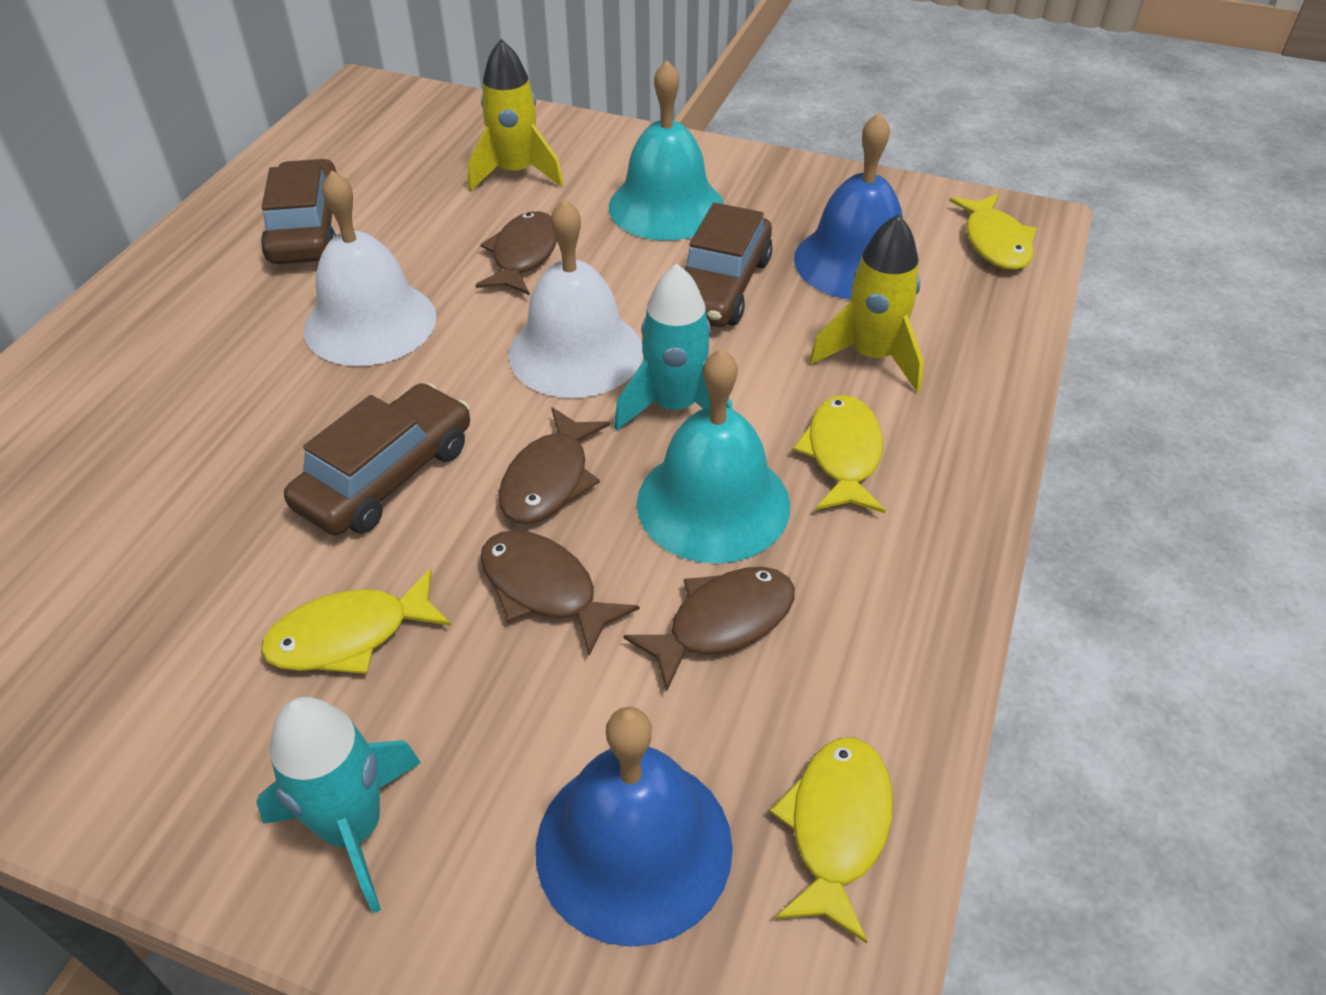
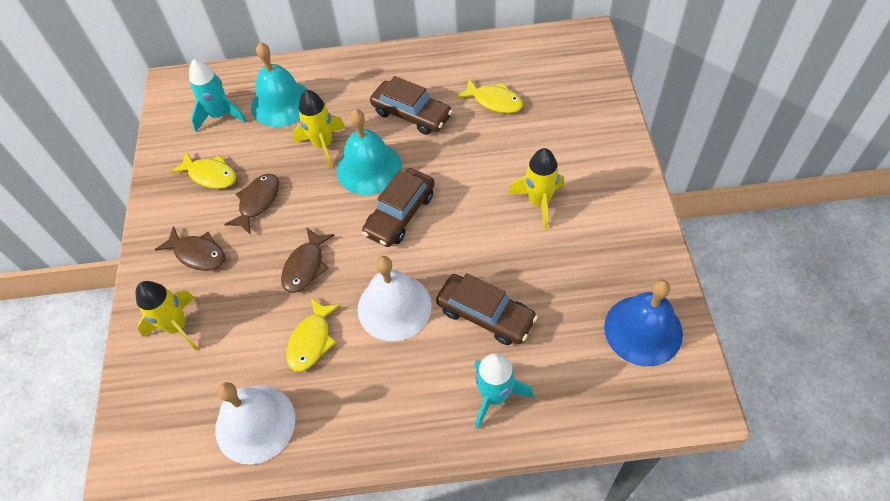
blue bell: [536,707,733,947] [794,112,903,300] = 2 -> [604,280,683,366] = 1
brown fish: [476,211,557,295] [481,530,639,656] [498,407,610,524] [624,567,795,691] = 4 -> [155,226,225,271] [224,174,279,235] [281,227,334,293] = 3
yellow fish: [261,569,451,674] [770,738,893,943] [793,395,885,513] [949,194,1036,270] = 4 -> [170,151,236,189] [286,297,341,371] [456,79,523,113] = 3
yellow rocket: [468,39,564,191] [809,214,924,392] = 2 -> [135,281,198,351] [293,89,345,168] [508,148,564,229] = 3

